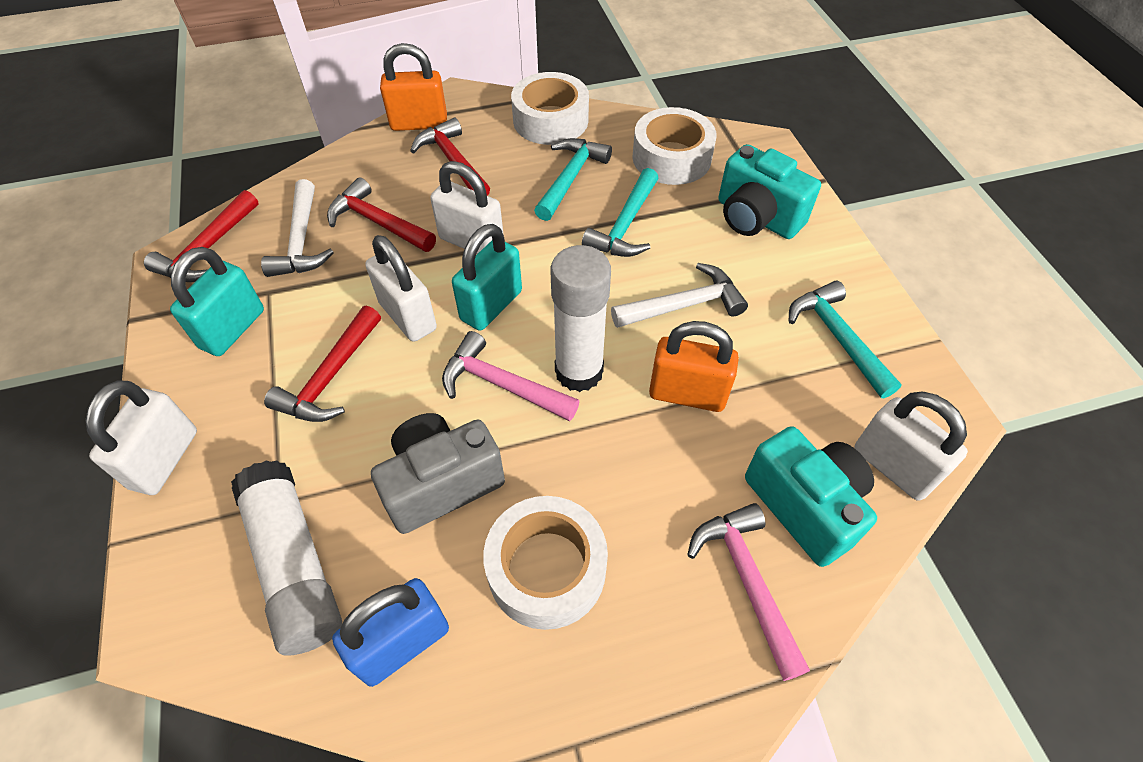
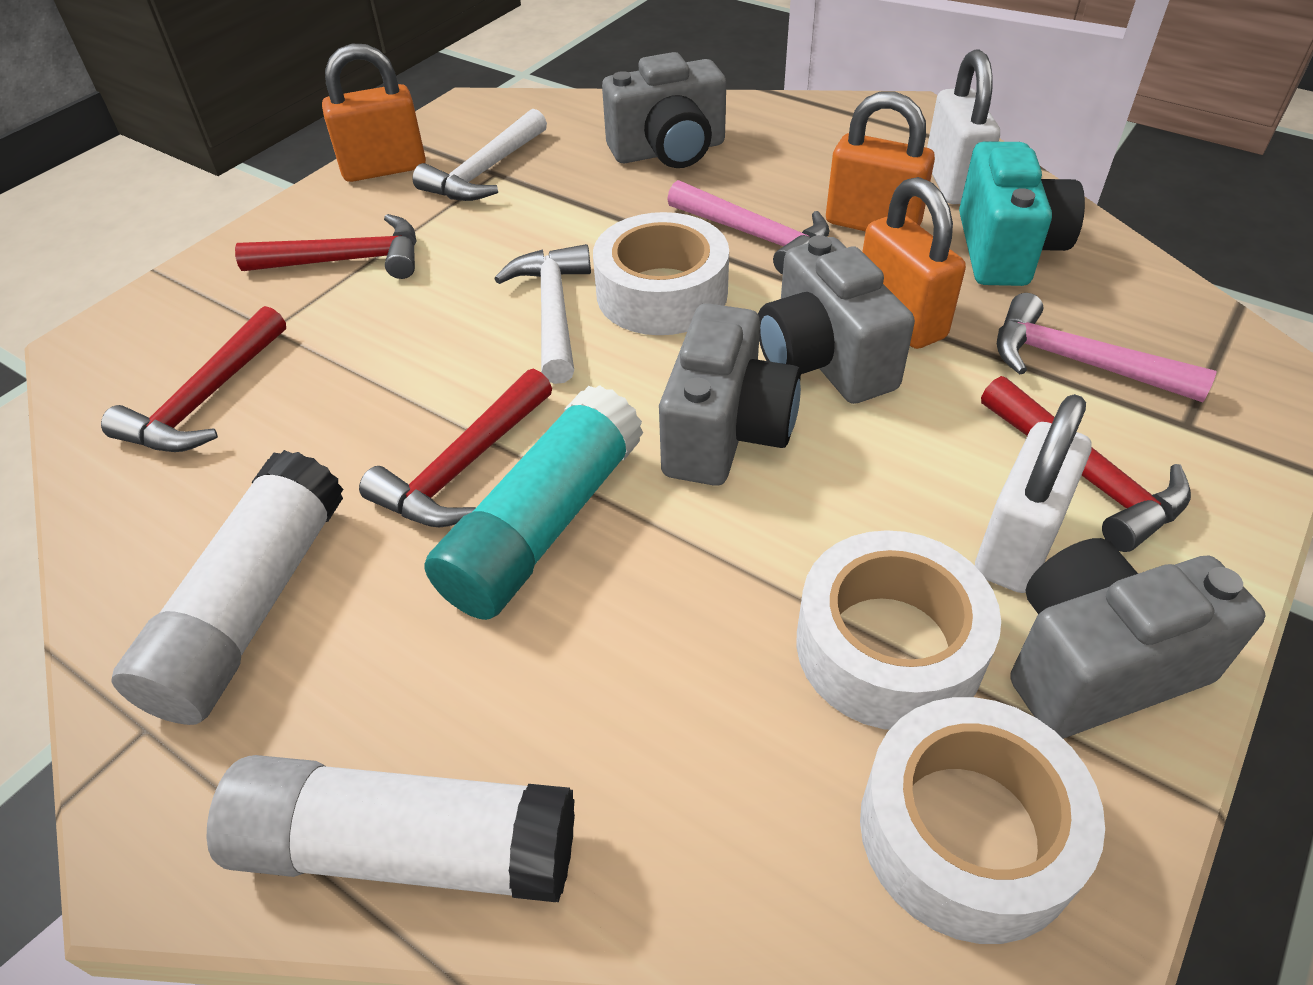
blue padlock: [332,578,449,687] = 1 -> none = 0
grey camera: [371,413,505,534] = 1 -> [602,52,726,168] [659,303,801,486] [758,235,915,404] [1010,538,1265,739] = 4
orange padlock: [380,43,447,131] [649,321,739,412] = 2 -> [322,44,426,182] [826,91,935,232] [862,177,966,349] = 3
turquoise camera: [718,144,821,239] [745,426,877,567] = 2 -> [959,141,1085,286] = 1
turquoise glue stick: none = 0 -> [425,385,643,620] = 1
turquoise hammer: [534,138,612,221] [582,168,659,257] [789,281,902,398] = 3 -> none = 0
turquoise padlock: [170,247,264,356] [452,224,522,331] = 2 -> none = 0
white padlock: [85,381,197,495] [365,235,437,342] [430,161,504,254] [854,392,968,501] = 4 -> [927,49,1000,204] [975,394,1091,593] = 2

